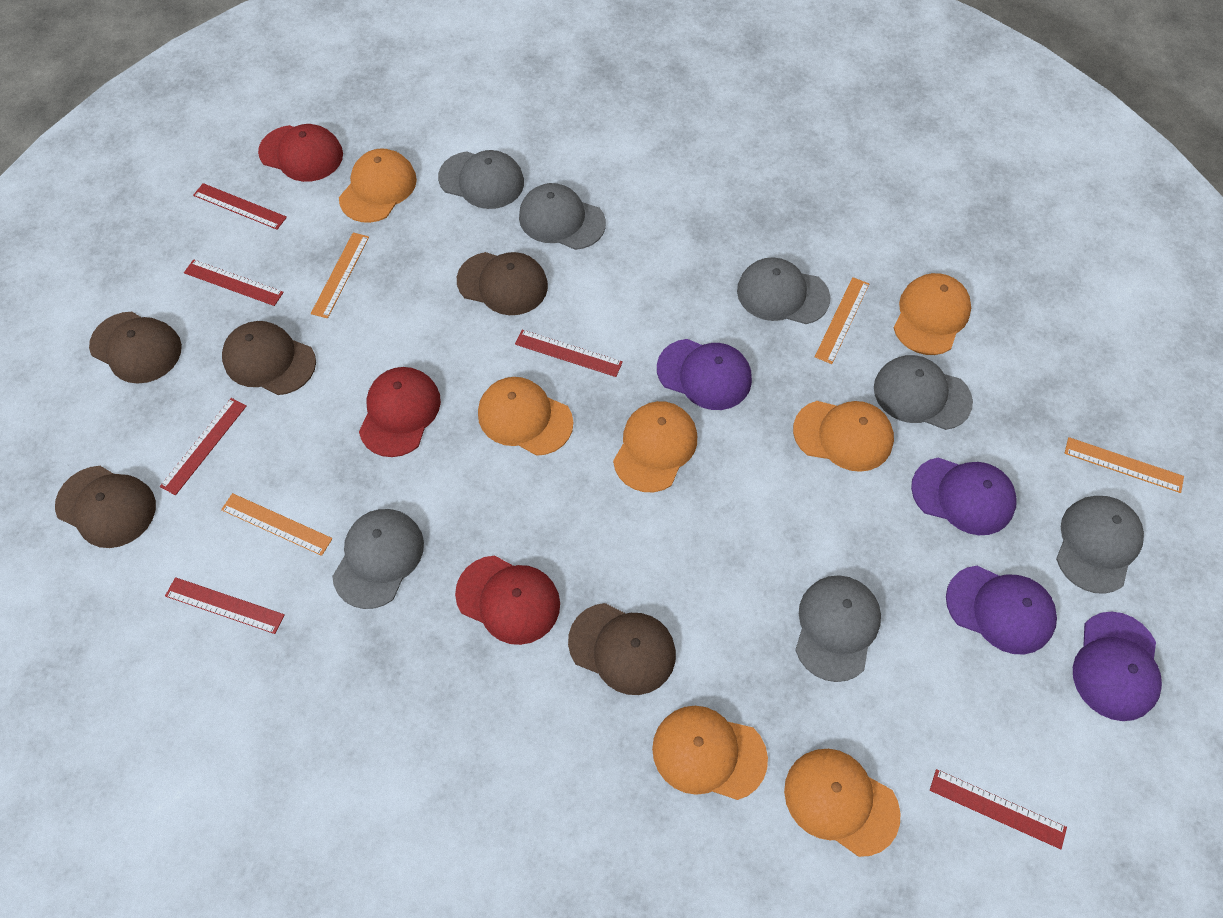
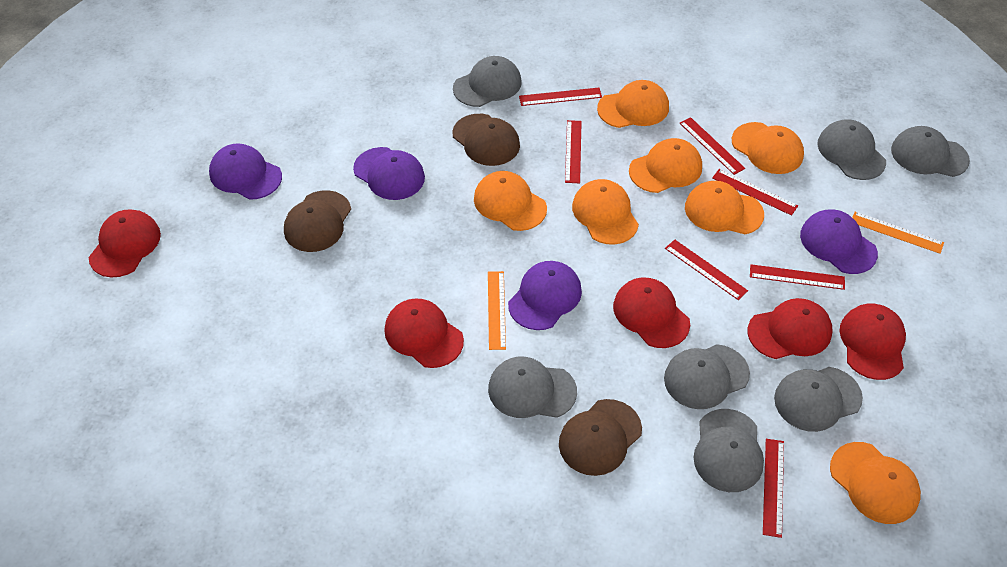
brown cap: [55,466,156,548] [89,312,182,384] [222,321,316,395] [457,252,548,315] [568,603,676,695] = 5 -> [284,190,351,252] [452,114,520,166] [559,399,642,476] = 3
orange ruler: [221,493,333,556] [311,233,369,318] [815,277,869,364] [1064,437,1184,493] = 4 -> [488,271,506,350] [852,212,944,254] = 2
red cap: [258,124,343,182] [359,367,441,457] [455,556,560,645] = 3 -> [89,209,161,278] [384,298,464,368] [613,278,690,348] [748,298,833,359] [839,304,906,380] = 5
red ruler: [160,398,246,495] [165,577,285,634] [184,259,284,306] [193,183,287,230] [515,330,623,377] [930,769,1067,849] = 6 -> [519,88,602,106] [565,120,582,183] [665,240,748,300] [679,117,745,175] [712,169,798,216] [750,264,845,290] [763,439,784,538] = 7

